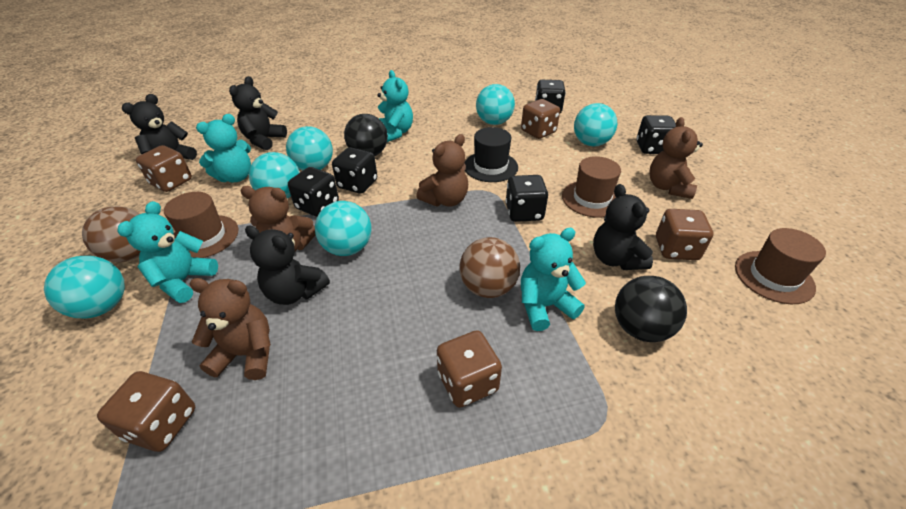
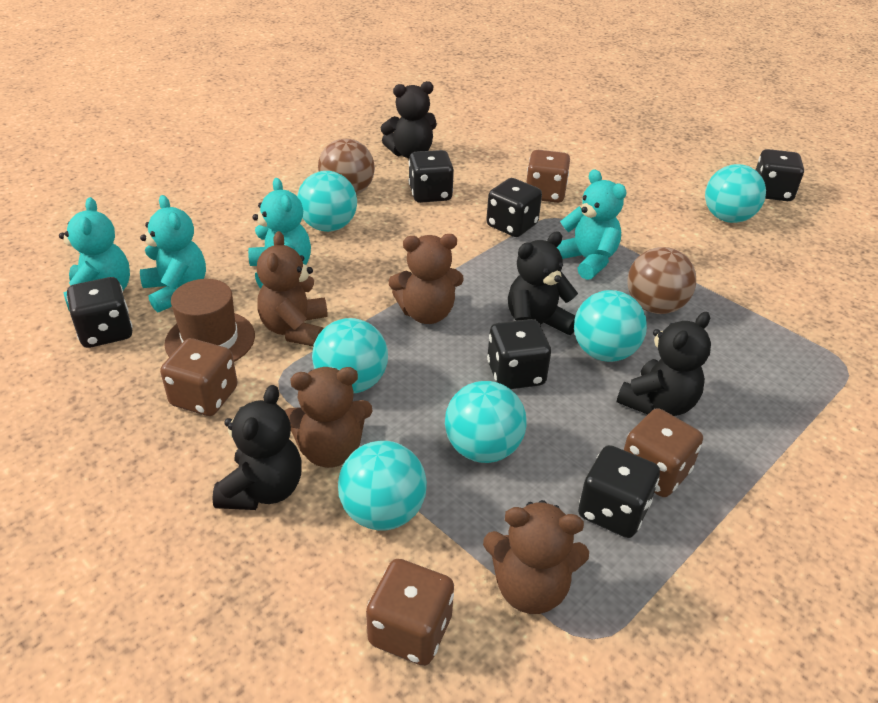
black ball: [344,114,388,156] [615,276,687,342] = 2 -> none = 0
black dice: [288,167,339,217] [332,147,377,194] [505,175,548,222] [535,80,566,113] [636,115,676,154] = 5 -> [67,277,132,348] [409,150,454,203] [486,178,542,237] [487,319,551,389] [578,445,660,538] [756,149,804,201] = 6
black hat: [465,127,518,182] = 1 -> none = 0
brown dice: [97,371,195,452] [136,145,192,192] [437,331,502,408] [521,99,560,139] [656,209,713,260] = 5 -> [160,338,238,416] [366,559,454,666] [526,150,570,203] [624,408,703,497] = 4
brown hat: [164,192,239,258] [562,156,621,218] [735,228,826,304] = 3 -> [164,279,255,362] = 1

